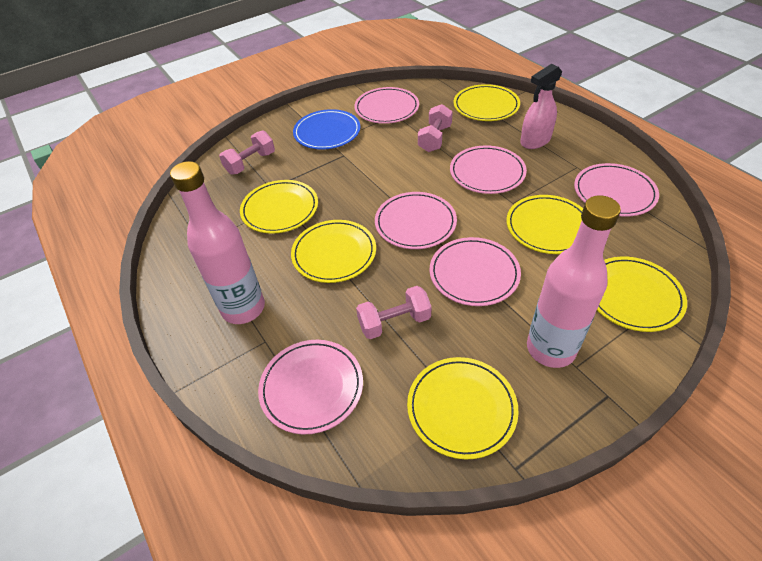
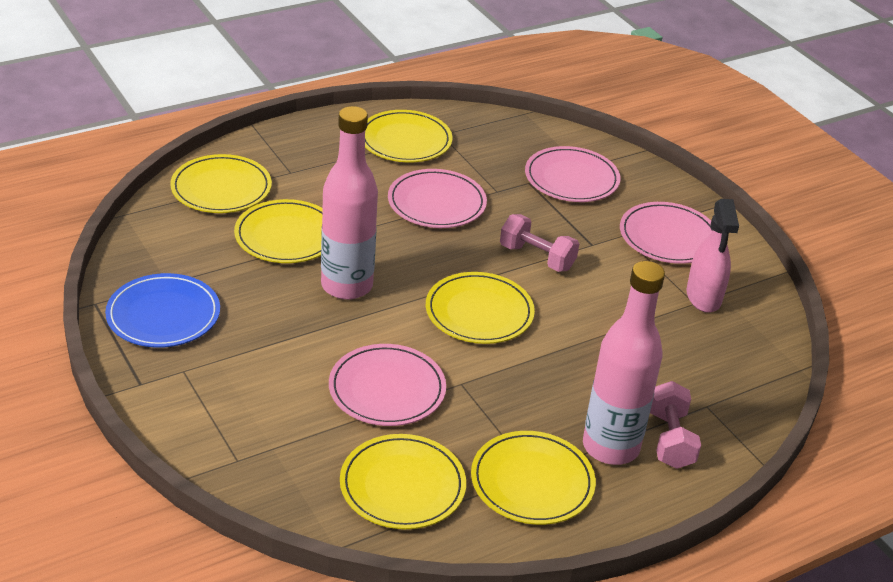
pink dumbbell: [219,131,275,175] [356,286,431,339] [418,104,453,152] = 3 -> [500,214,579,272] [650,381,701,469] = 2
pink plate: [258,340,363,435] [354,87,419,124] [375,192,457,249] [430,237,521,306] [450,145,527,194] [574,163,659,217] = 6 -> [329,344,446,426] [388,169,487,228] [525,146,621,202] [620,202,713,264] = 4

